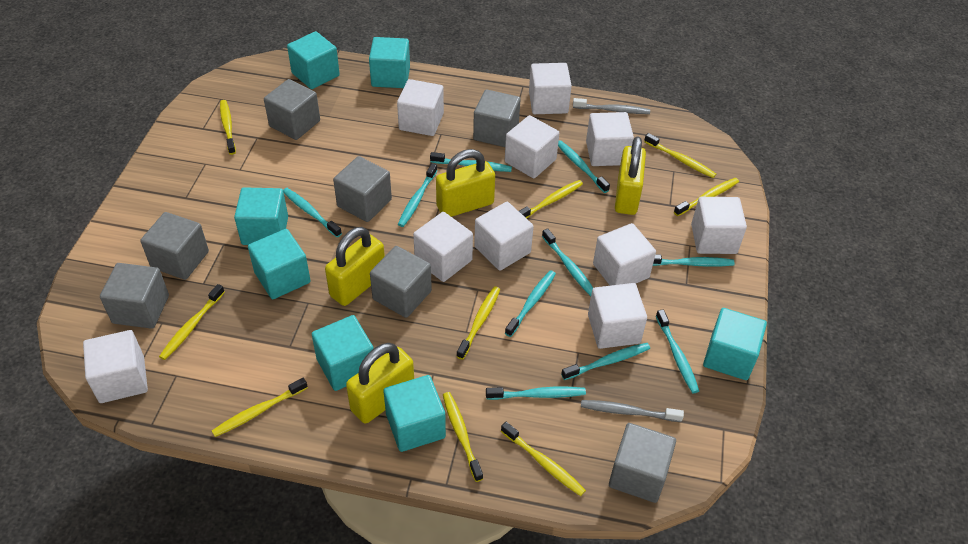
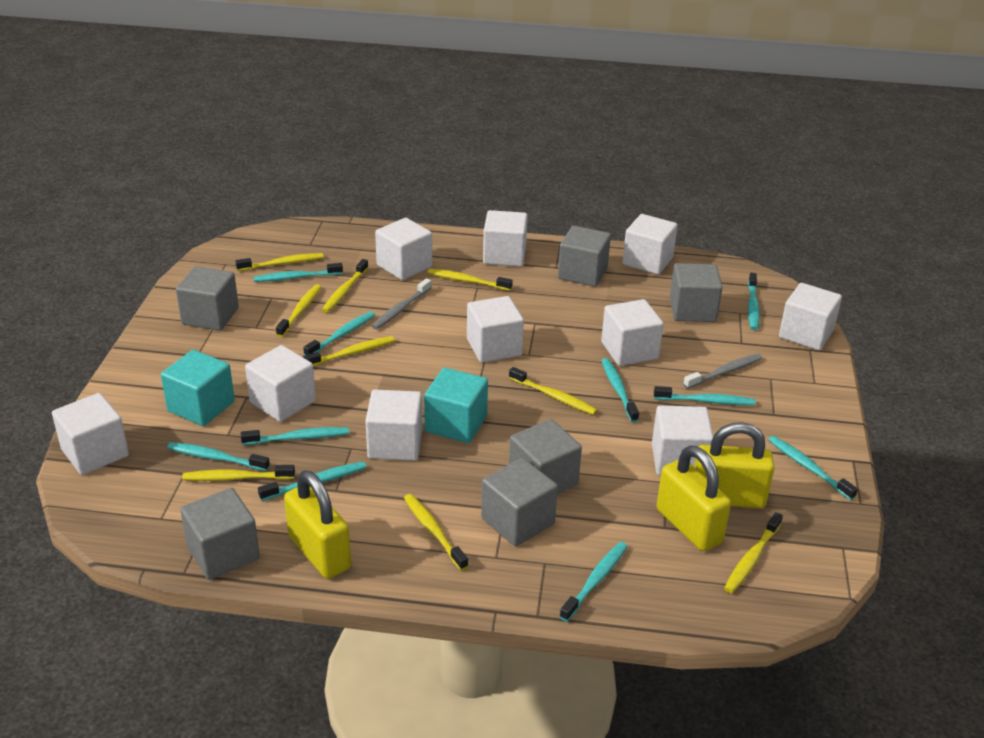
grey cube: [100,263,169,329] [140,212,209,280] [264,79,320,140] [333,156,392,222] [370,246,432,318] [473,89,521,147] [609,423,676,503] = 7 -> [176,266,239,330] [180,488,260,580] [481,458,558,546] [509,419,582,494] [558,226,611,287] [670,263,723,322] = 6
turquoise cube: [234,187,288,245] [248,229,311,299] [287,31,340,89] [312,315,374,391] [369,37,410,88] [383,375,446,452] [703,308,767,380] = 7 -> [161,350,235,426] [424,368,488,443] = 2
yellow padlock: [325,227,385,306] [346,343,414,424] [436,149,495,217] [615,137,646,215] = 4 -> [284,470,351,579] [657,446,731,551] [694,422,775,508] = 3

